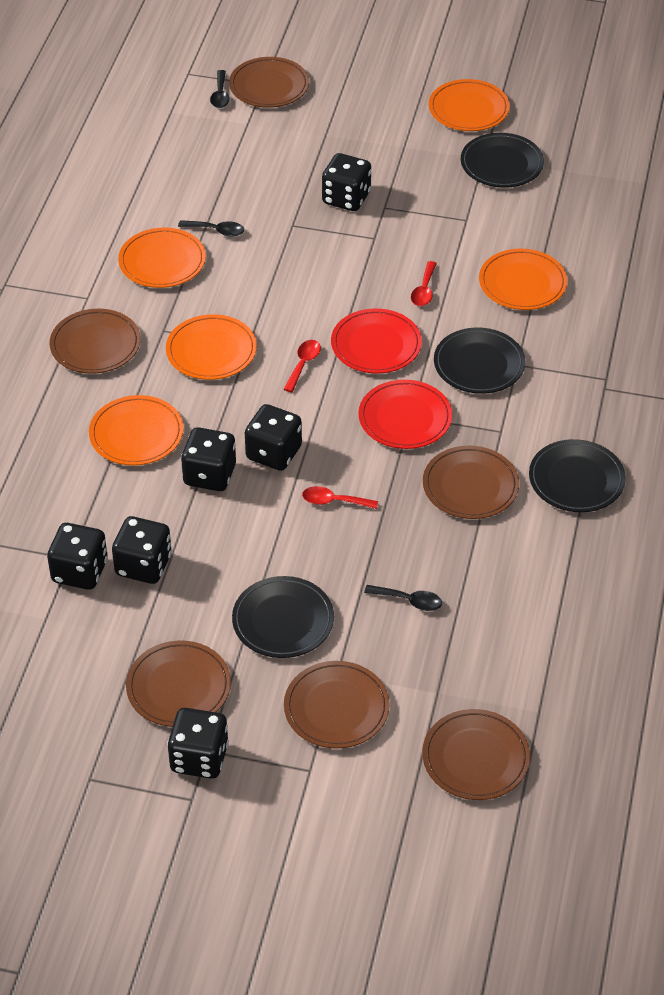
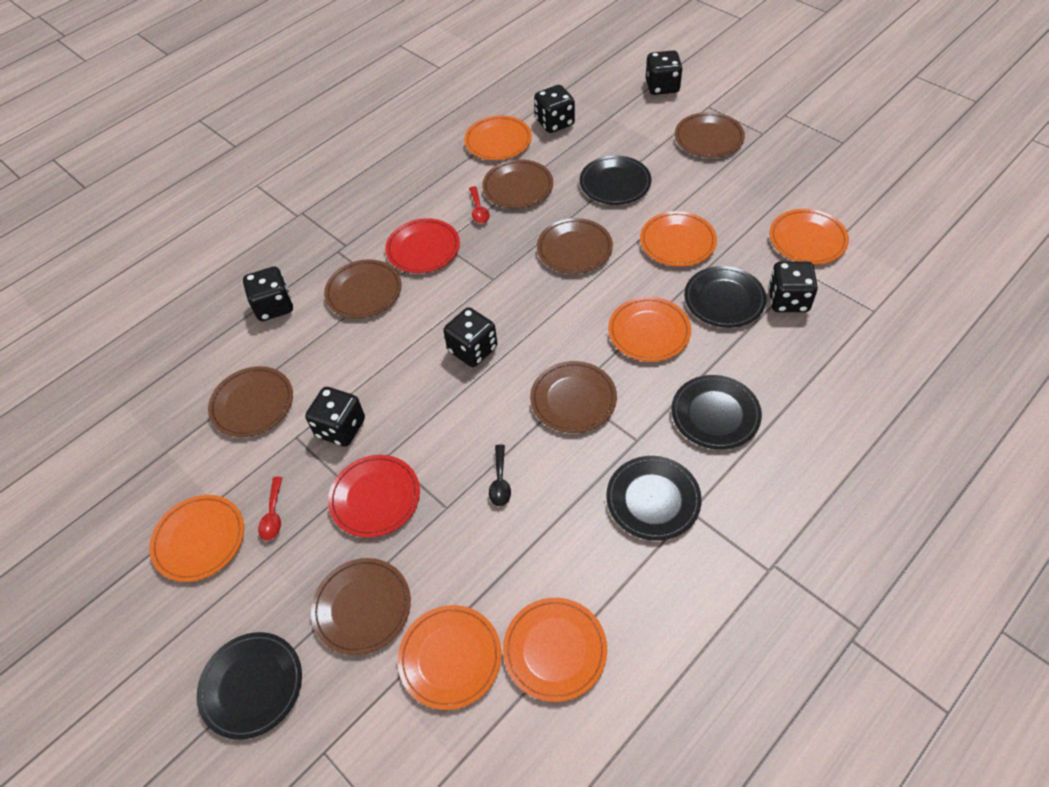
black plate: [232,576,334,658] [434,327,525,394] [461,133,544,188] [529,439,626,512] = 4 -> [197,632,302,740] [580,155,651,205] [606,456,702,541] [671,375,762,450] [684,266,767,328] = 5
black spoon: [178,220,244,237] [210,70,230,108] [364,585,442,611] = 3 -> [489,445,511,506] = 1
brown plate: [50,309,141,374] [126,641,231,727] [229,57,309,108] [284,661,390,749] [422,709,530,800] [423,446,519,519] = 6 -> [208,366,293,437] [311,558,411,655] [324,259,402,318] [482,159,553,209] [530,361,617,433] [537,218,613,274] [675,112,745,158] = 7
orange plate: [89,395,183,465] [118,227,206,288] [166,314,257,380] [429,79,510,131] [479,249,567,310] = 5 -> [149,495,244,582] [398,605,501,710] [464,116,532,160] [503,598,607,702] [608,297,691,362] [640,211,717,267] [769,209,849,265] = 7
red spoon: [283,340,321,392] [302,486,378,509] [411,261,437,306] = 3 -> [258,477,283,541] [469,186,490,223] = 2

